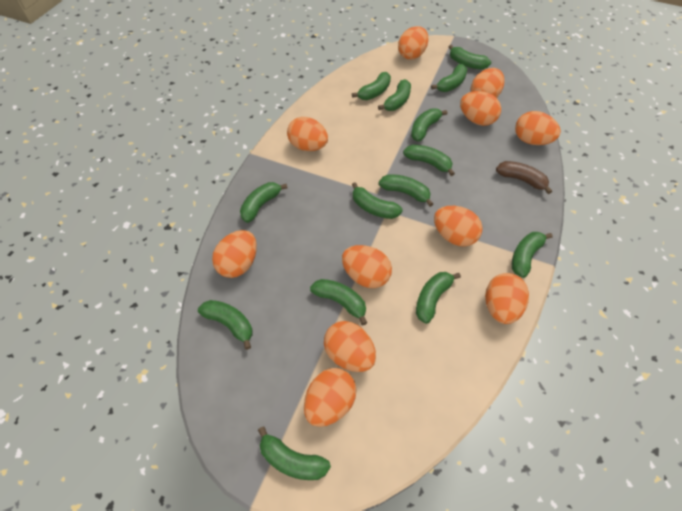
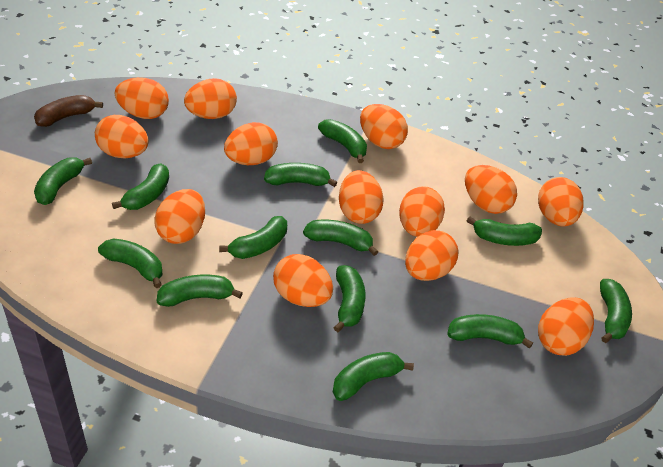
green banana: [198,300,252,350] [240,182,288,223] [258,426,331,480] [310,279,367,325] [352,72,391,100] [352,182,403,219] [378,79,411,111] [379,174,433,207] [403,145,455,176] [411,108,448,141] [416,272,461,324] [431,64,467,92] [449,45,491,70] [512,232,553,278] = 14 -> [34,157,92,205] [98,238,163,288] [112,163,169,210] [157,275,243,307] [219,216,287,259] [264,163,337,187] [303,220,378,256] [318,119,367,163] [333,265,365,332] [333,352,414,401] [447,314,533,349] [467,217,542,246] [600,279,632,343] = 13
orange egg: [212,230,257,278] [287,117,328,151] [304,368,357,427] [324,321,376,372] [342,245,392,288] [398,26,428,60] [434,206,483,247] [460,91,501,126] [471,68,504,98] [485,273,529,324] [515,111,561,145] = 11 -> [95,115,149,158] [115,77,169,119] [155,189,205,244] [184,78,237,119] [224,122,278,165] [273,254,333,307] [339,170,384,224] [360,104,408,149] [399,186,445,237] [405,230,458,281] [465,165,517,214] [538,177,584,227] [538,297,594,356] = 13

